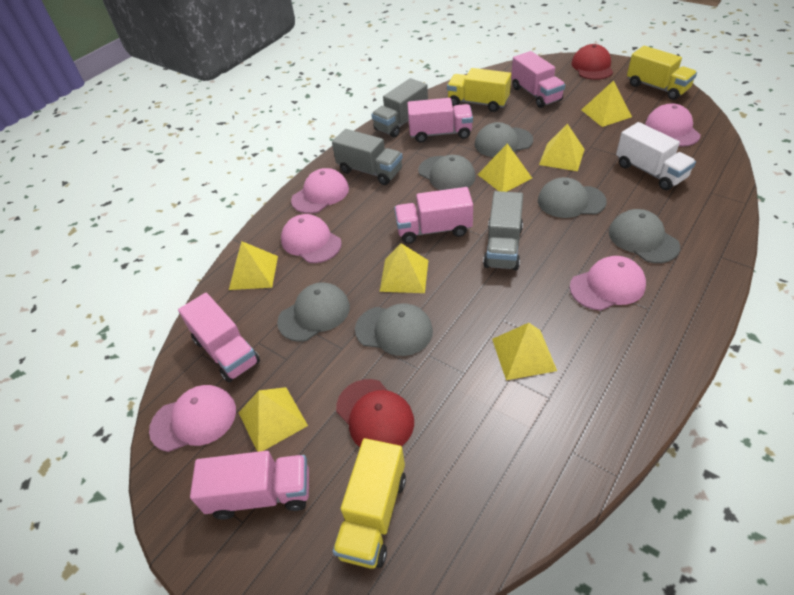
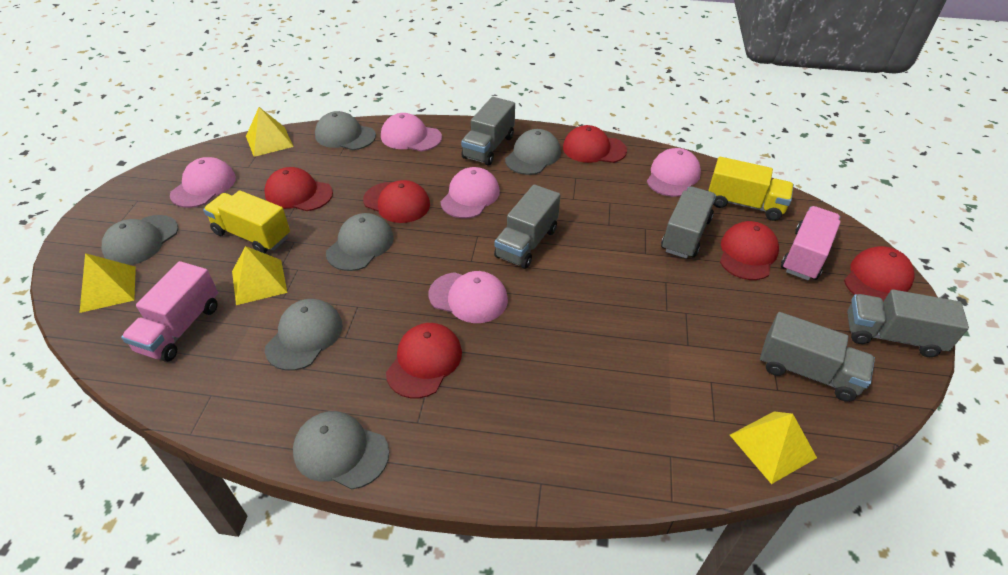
grey truck: [332,129,403,185] [371,78,428,137] [483,191,523,270] = 3 -> [461,97,515,165] [494,184,560,269] [661,186,716,259] [760,312,875,402] [847,289,969,357] = 5
pink truck: [178,293,260,383] [190,451,309,520] [394,187,473,244] [407,98,473,143] [511,51,565,108] = 5 -> [121,261,218,362] [781,206,841,281] = 2
red cap: [336,379,414,447] [572,44,613,80] = 2 -> [264,167,333,211] [363,180,430,223] [386,323,462,398] [563,125,627,163] [720,221,779,280] [844,246,914,301] = 6
white truck: [616,122,696,190] = 1 -> none = 0
yellow pyramid: [229,241,278,290] [239,387,308,452] [379,243,428,293] [478,143,532,192] [492,323,557,380] [539,123,585,171] [582,80,632,127] = 7 -> [79,253,136,313] [232,246,287,305] [246,107,294,157] [730,412,817,484] = 4
yellow truck: [333,438,406,569] [447,68,511,112] [627,46,697,100] = 3 -> [203,190,290,253] [708,157,794,221] = 2

